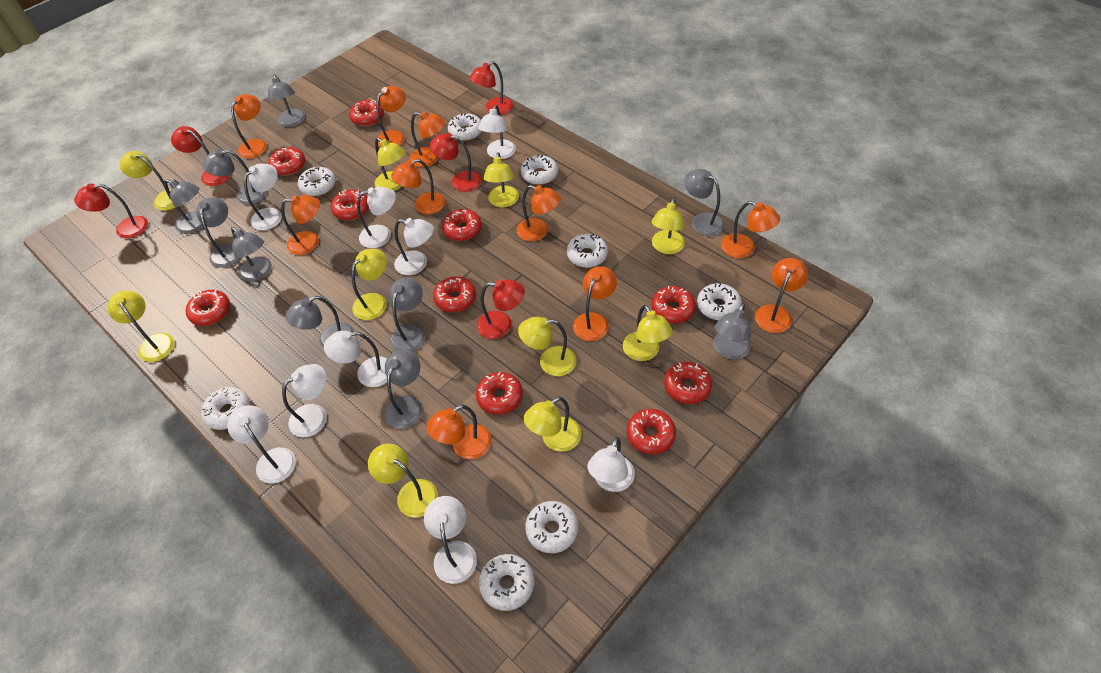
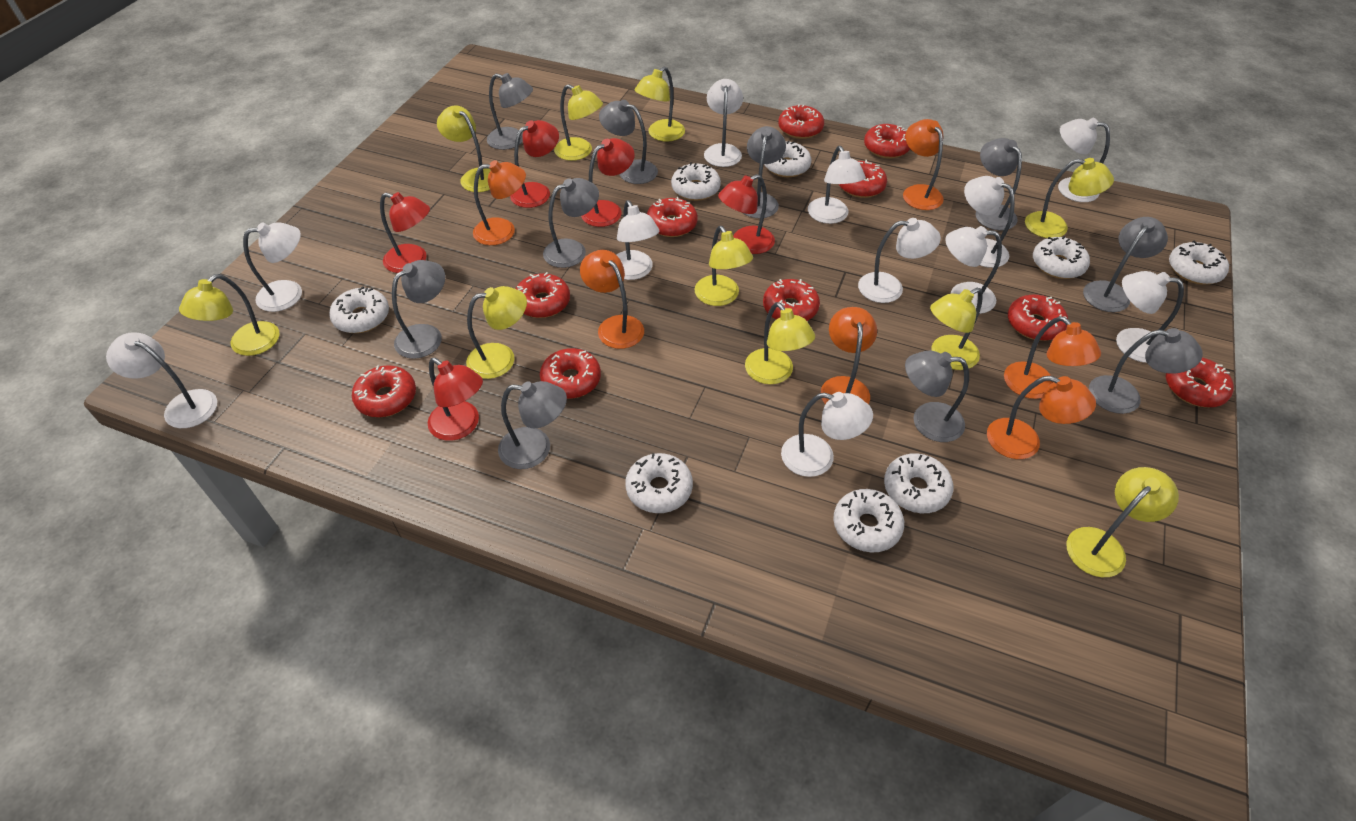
orange lamp: [231,94,267,158] [281,195,320,255] [377,86,406,148] [391,159,445,214] [410,111,445,167] [427,404,492,459] [516,185,561,241] [573,266,617,341] [721,201,780,258] [755,258,808,333] = 10 -> [473,160,526,245] [580,250,644,349] [821,307,877,404] [903,119,944,210] [987,376,1096,459] [1004,316,1101,399] = 6
white lamp: [227,405,296,483] [244,163,282,230] [282,364,327,437] [324,331,387,387] [357,187,396,248] [394,218,434,275] [424,496,477,584] [478,105,516,159] [587,437,635,492] = 9 -> [106,332,217,428] [243,222,302,312] [617,200,659,280] [704,79,743,167] [781,392,873,477] [808,146,866,224] [858,218,941,303] [945,226,1002,314] [964,176,1015,268] [1058,118,1110,202] [1116,271,1184,363] = 11

